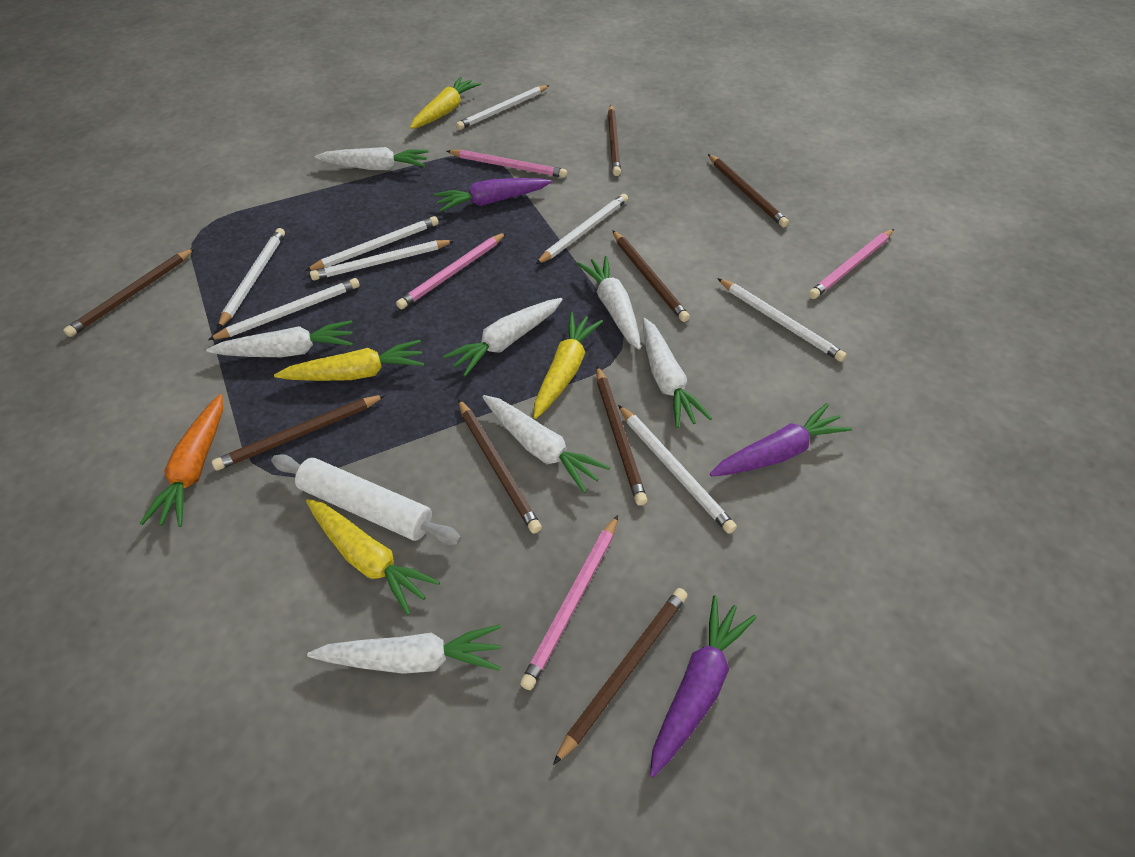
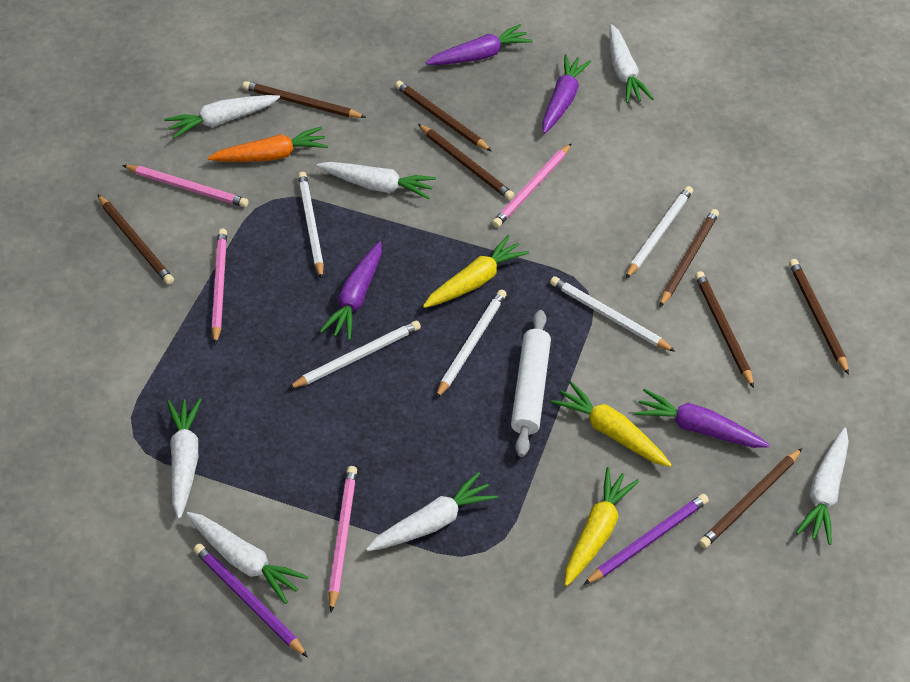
purple carrot: [434,178,552,212] [650,595,757,777] [710,403,852,476] = 3 -> [320,241,382,340] [425,24,533,65] [542,54,592,134] [634,389,770,448] = 4
purple pencil: none = 0 -> [194,543,308,657] [583,494,709,585] = 2
white pencil: [208,278,360,340] [218,228,285,329] [305,216,439,271] [310,240,454,281] [456,85,550,130] [536,194,628,264] [618,405,737,534] [717,278,847,362] = 8 -> [288,321,421,389] [298,172,324,279] [436,290,507,399] [550,276,676,352] [626,186,693,278] = 5
yellow carrot: [274,340,424,381] [306,499,440,615] [410,77,481,129] [534,312,603,419] = 4 -> [423,235,529,308] [551,381,672,467] [565,467,639,586] = 3

